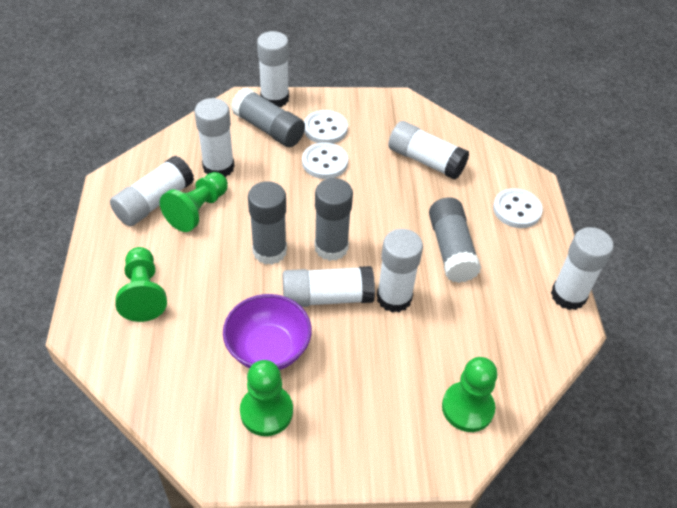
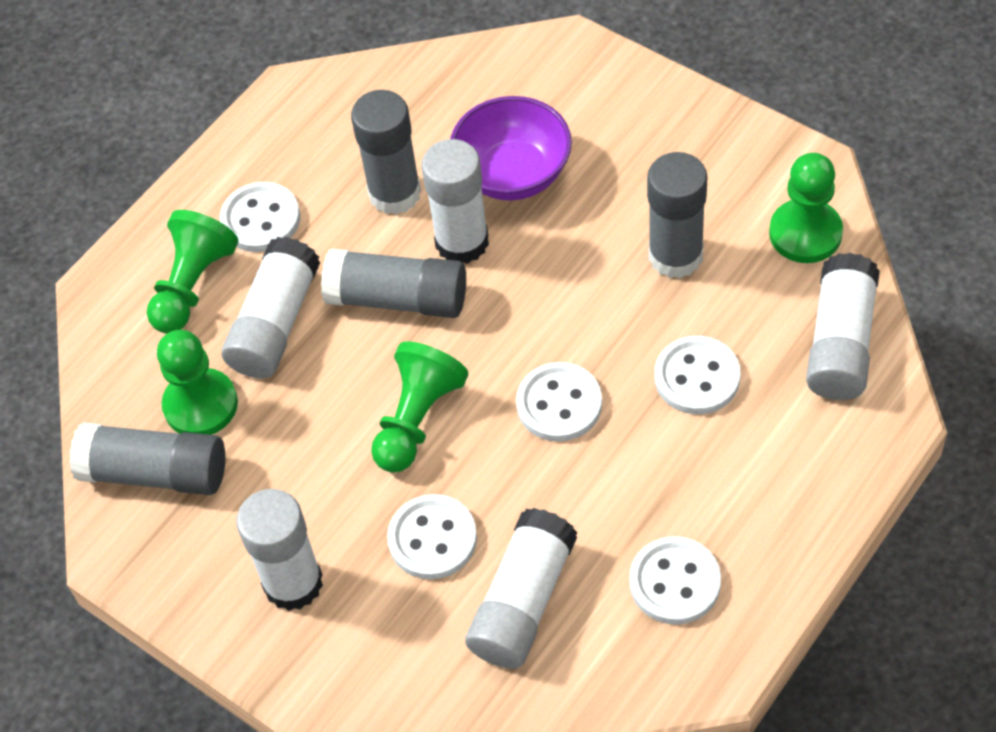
white button: [302,142,348,179] [304,110,348,143] [493,188,543,228] = 3 -> [220,182,300,252] [387,494,477,579] [516,362,602,442] [629,536,721,624] [655,336,741,414] = 5
white glue stick: [110,155,194,226] [195,98,235,177] [257,31,289,107] [282,266,375,307] [377,229,423,313] [388,121,469,180] [551,227,614,310] = 7 -> [221,237,320,379] [236,489,323,611] [421,139,489,264] [465,508,577,669] [806,253,880,400] = 5

